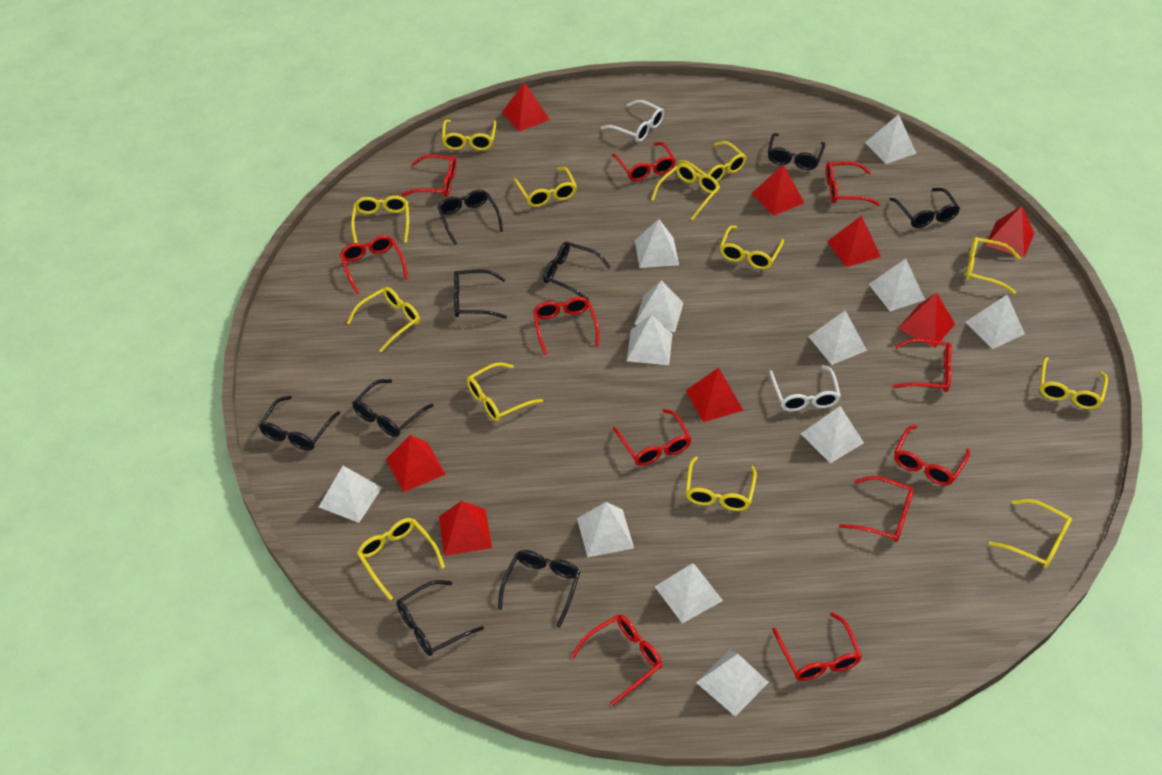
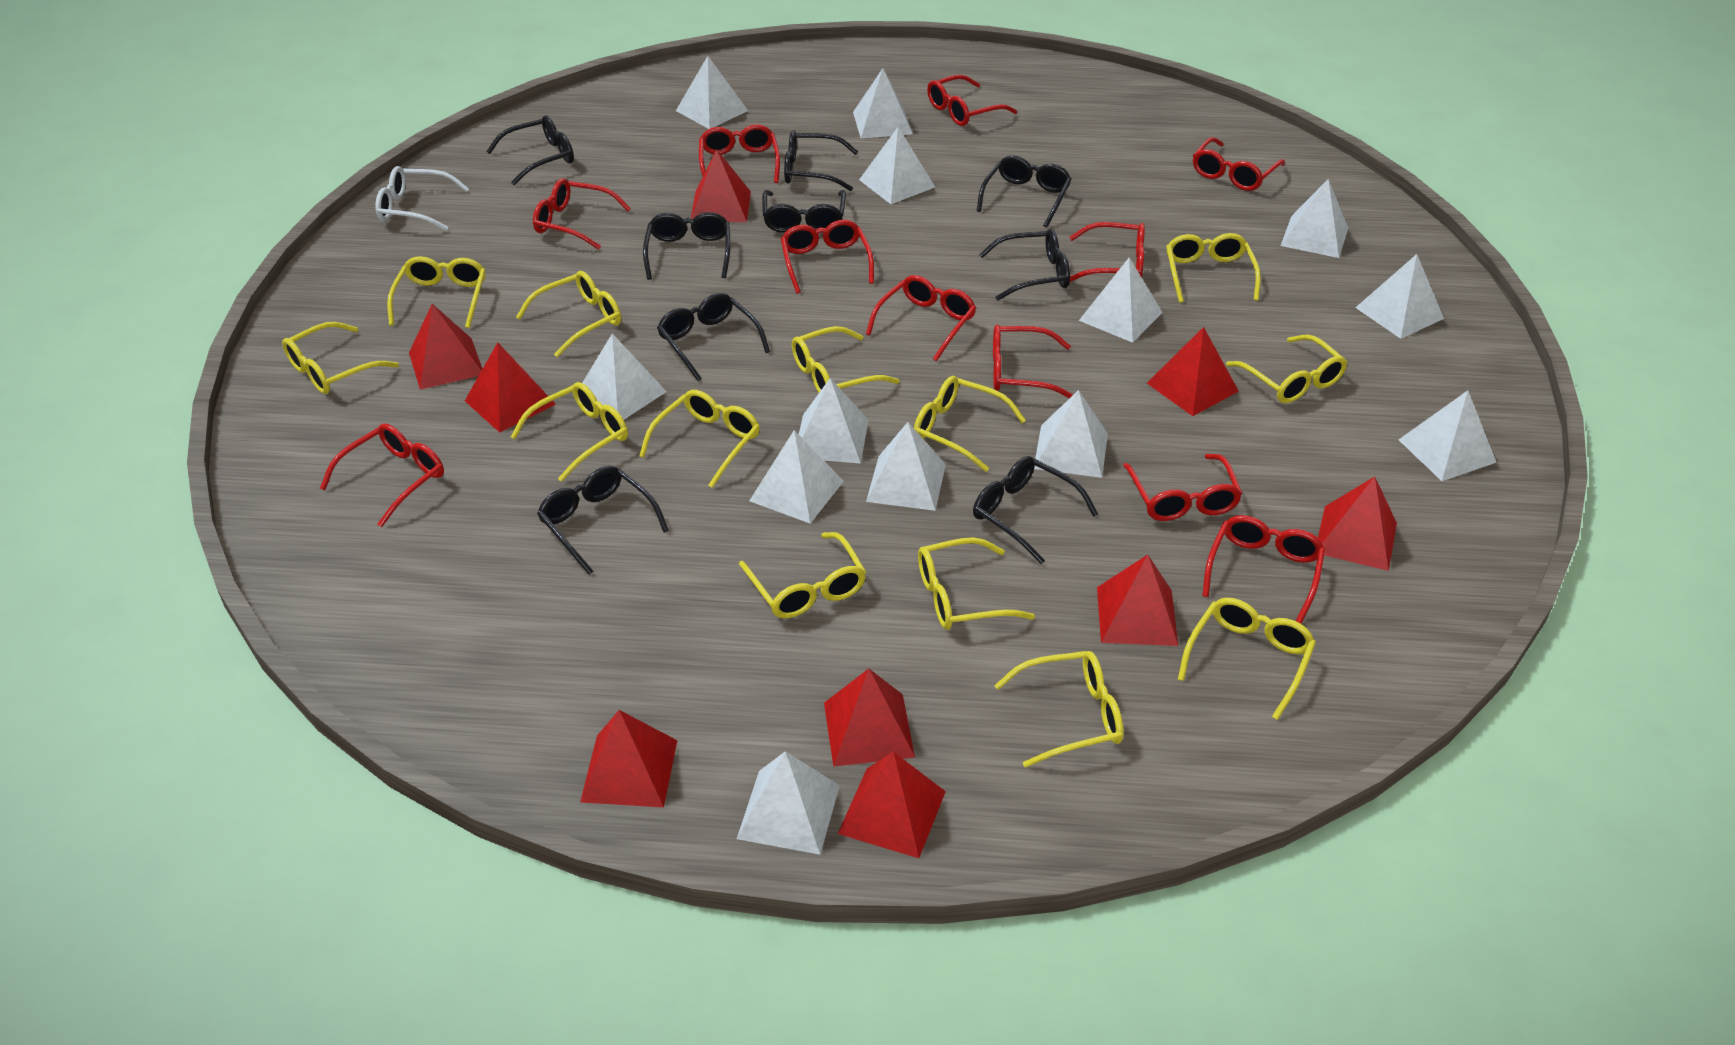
red pyramid: [386,435,446,492] [439,501,492,556] [502,82,550,131] [686,367,743,422] [752,164,804,216] [827,215,881,267] [898,293,955,348] [986,206,1034,258] = 8 -> [409,304,482,390] [465,342,556,433] [580,710,678,808] [691,149,751,222] [824,669,915,767] [838,752,946,858] [1097,555,1178,646] [1147,327,1239,416] [1318,477,1397,571] = 9
white glasses: [601,100,664,142] [769,365,841,411] = 2 -> [375,166,469,231] = 1
white pyramid: [319,466,382,523] [577,502,634,557] [627,314,673,365] [635,219,679,268] [635,280,684,332] [655,563,723,624] [696,650,769,716] [801,406,864,463] [808,311,867,365] [865,114,917,164] [869,259,925,311] [966,295,1025,349] = 12 -> [582,333,667,420] [676,56,748,129] [737,751,840,855] [749,430,844,523] [799,378,869,464] [853,68,913,138] [859,127,935,204] [866,422,946,511] [1034,390,1108,478] [1079,258,1163,343] [1281,179,1348,258] [1355,254,1444,339] [1399,390,1497,481] = 13

